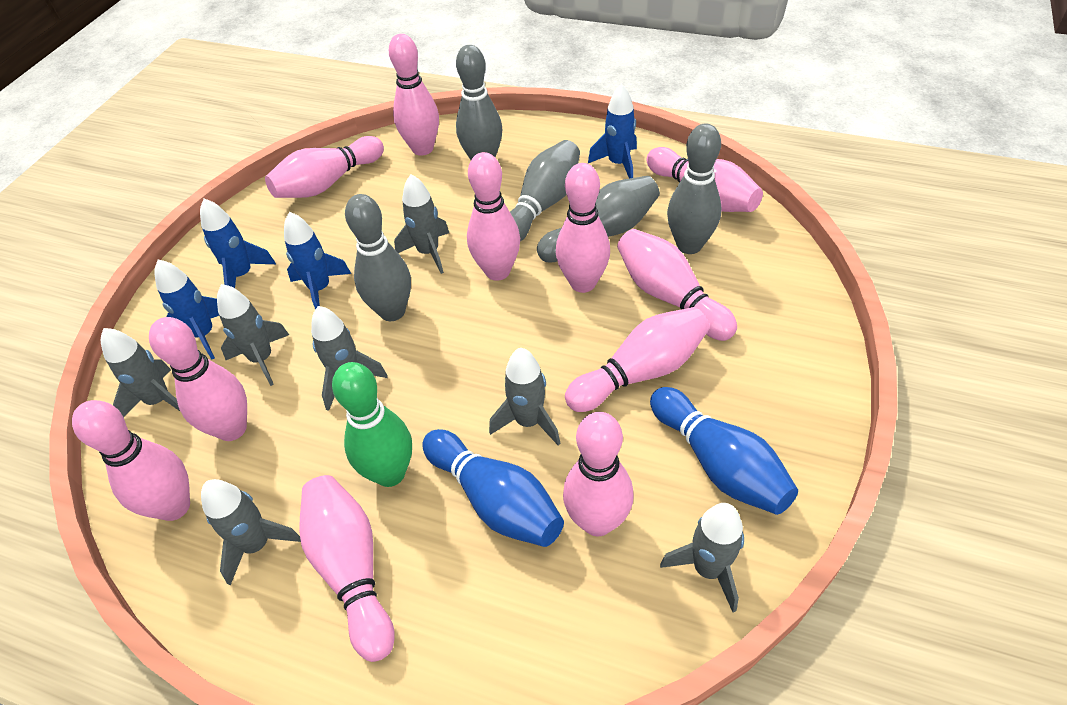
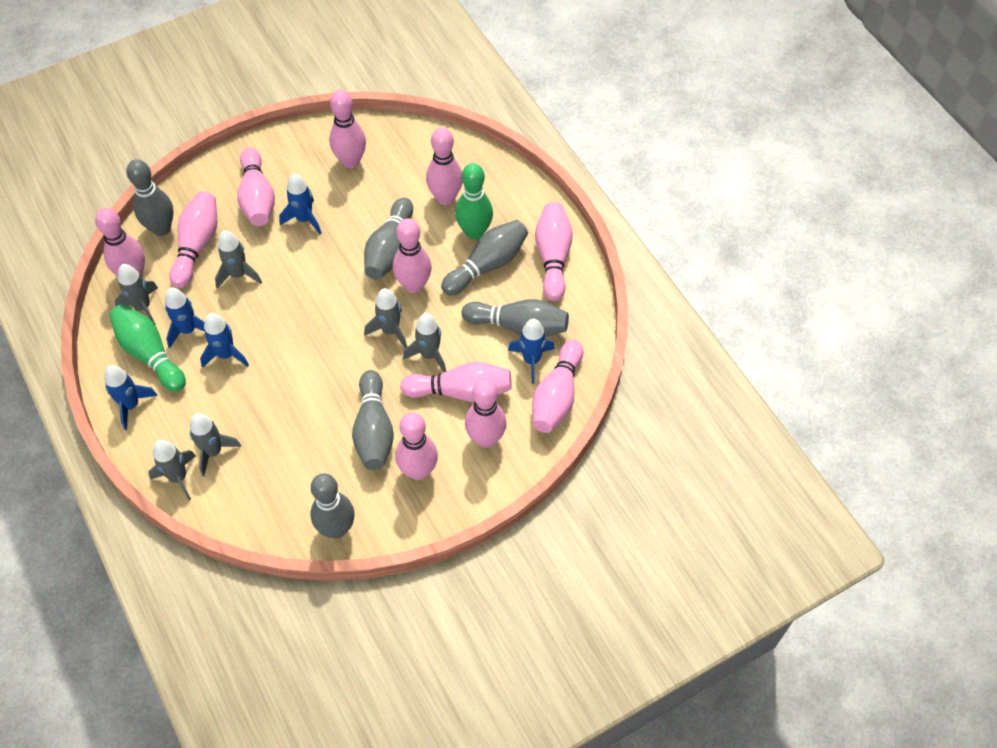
blue bowling pin: [422,429,564,547] [650,387,798,515] = 2 -> none = 0
blue rocket: [154,259,219,359] [200,199,276,288] [284,212,351,309] [588,84,637,178] = 4 -> [104,365,158,430] [165,287,205,348] [200,313,249,368] [279,173,321,234] [508,319,555,384] = 5
green bowling pin: [332,362,412,487] = 1 -> [109,304,186,392] [455,163,493,240] = 2
grey bowling pin: [345,194,411,321] [456,45,502,160] [510,140,580,242] [537,176,660,263] [667,124,721,254] = 5 -> [126,159,173,236] [311,473,354,538] [352,370,394,470] [364,198,413,280] [441,220,528,296] [461,299,569,337] = 6
grey rocket: [101,328,181,417] [201,479,301,586] [217,284,289,386] [311,306,388,411] [394,174,449,274] [489,348,560,445] [660,503,744,613] = 7 -> [115,264,158,325] [148,440,196,500] [190,413,241,477] [215,230,262,288] [364,288,407,349] [403,313,446,372] = 6

